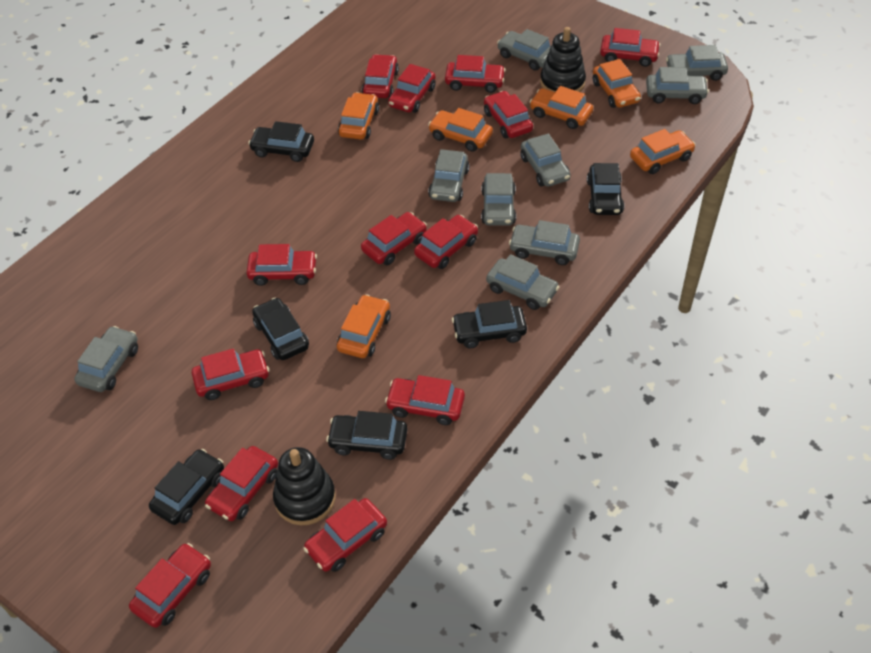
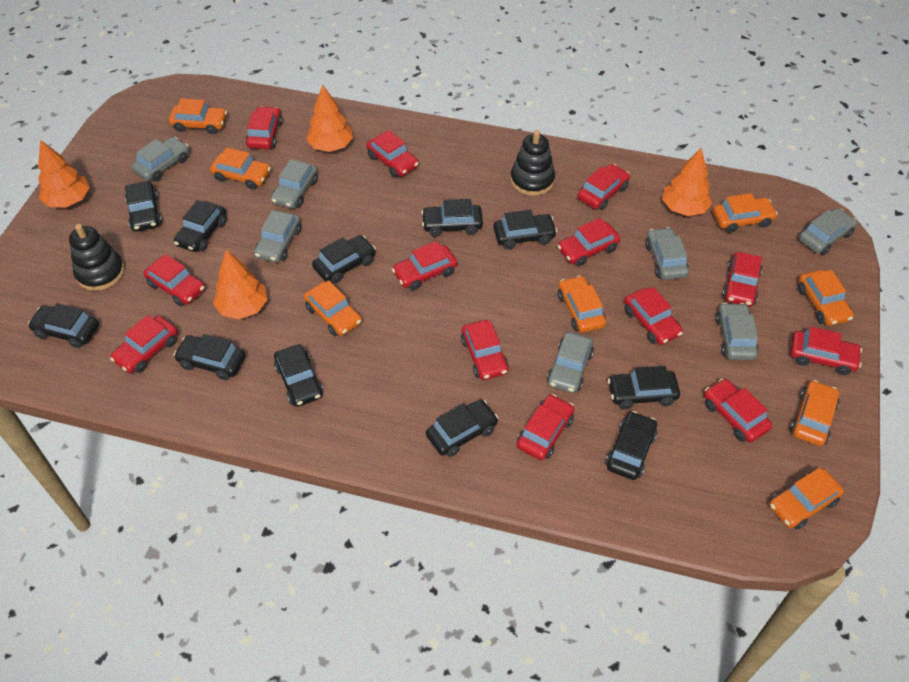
black car: [149,449,224,525] [248,121,314,162] [252,298,309,360] [326,411,407,460] [452,300,527,348] [587,163,624,215] = 6 -> [28,303,99,348] [125,181,162,232] [174,200,227,252] [174,334,246,380] [274,344,324,407] [312,235,376,284] [421,199,483,237] [426,399,498,457] [493,210,557,249] [606,411,657,480] [608,366,680,409] = 11
grey car: [74,326,138,392] [428,149,469,202] [481,173,516,226] [486,254,559,310] [497,29,551,71] [509,220,580,265] [520,134,571,187] [646,67,709,104] [666,45,728,81] = 9 -> [131,137,189,182] [254,210,301,262] [271,159,318,209] [547,332,594,393] [645,227,689,280] [716,303,759,360] [799,208,857,255] = 7
orange car: [337,294,391,358] [338,92,379,140] [428,108,493,152] [530,86,593,129] [593,59,641,108] [630,129,696,174] = 6 -> [169,98,227,134] [210,147,271,189] [304,280,362,336] [558,275,606,333] [713,193,778,233] [769,468,844,530] [790,380,839,446] [798,270,854,326] = 8
orange tree: none = 0 -> [38,140,90,207] [213,250,268,319] [306,85,353,152] [662,148,712,216] = 4

